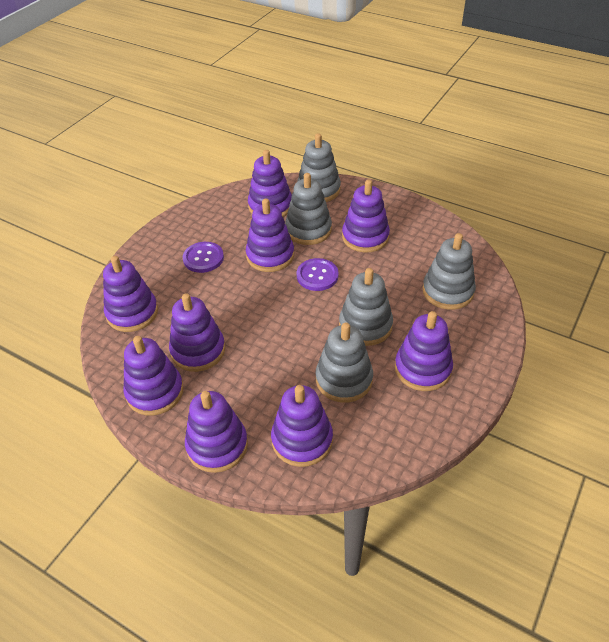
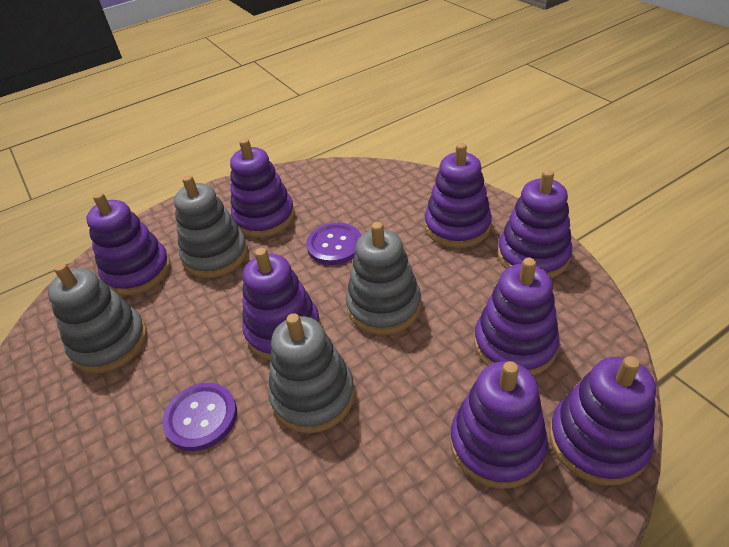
grey stacking toy: [285,173,332,245] [297,133,341,202] [315,322,373,402] [339,268,393,346] [422,233,476,310] = 5 -> [48,263,147,374] [174,175,248,278] [268,313,355,433] [346,222,421,335] = 4
purple stacking toy: [103,256,158,332] [124,336,184,416] [169,293,225,372] [185,391,248,473] [246,198,294,272] [248,150,292,217] [271,385,333,467] [342,180,390,253] [395,311,453,391] = 9 -> [86,192,170,296] [230,138,295,238] [242,248,321,360] [425,143,492,248] [450,361,548,489] [474,258,560,376] [498,170,572,279] [549,356,656,486] = 8

